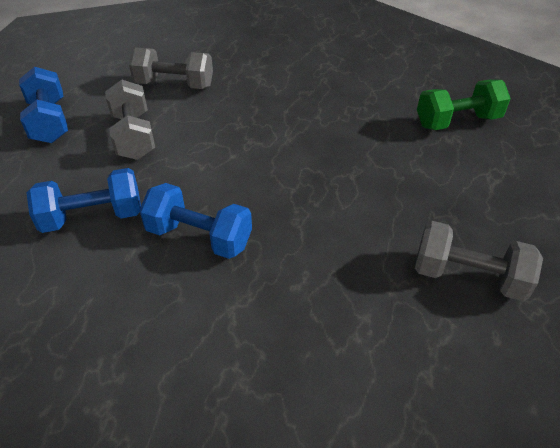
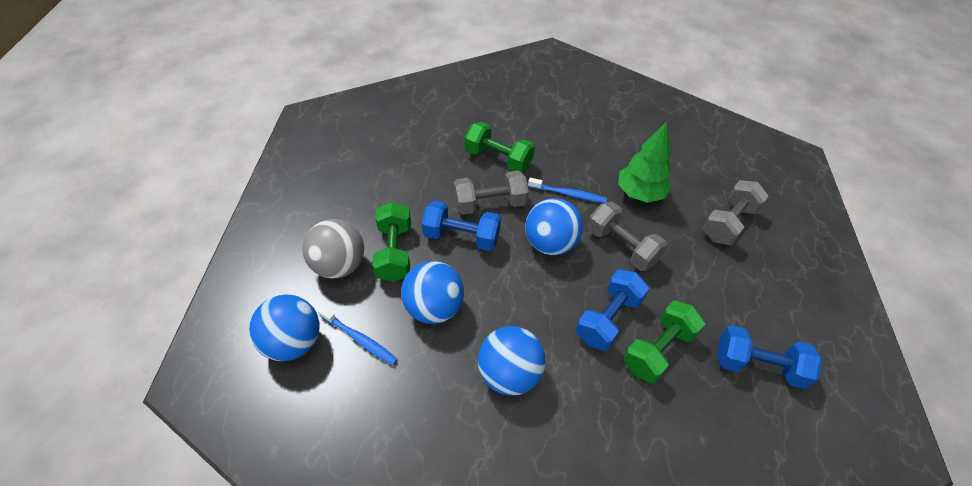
blue ball: none = 0 -> [249,294,320,361] [401,261,464,324] [478,326,546,396] [525,198,583,255] = 4
blue toothbrush: none = 0 -> [318,307,398,365] [528,178,607,203] = 2
green dumbbell: [417,80,511,130] = 1 -> [372,202,411,282] [465,122,535,172] [623,300,705,383] = 3
green tree: none = 0 -> [618,122,672,203] = 1
grey ball: none = 0 -> [302,219,364,279] = 1

